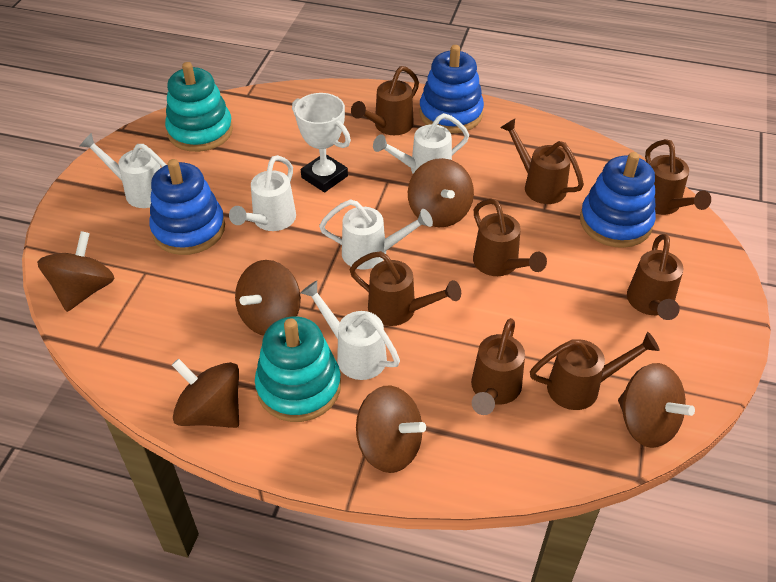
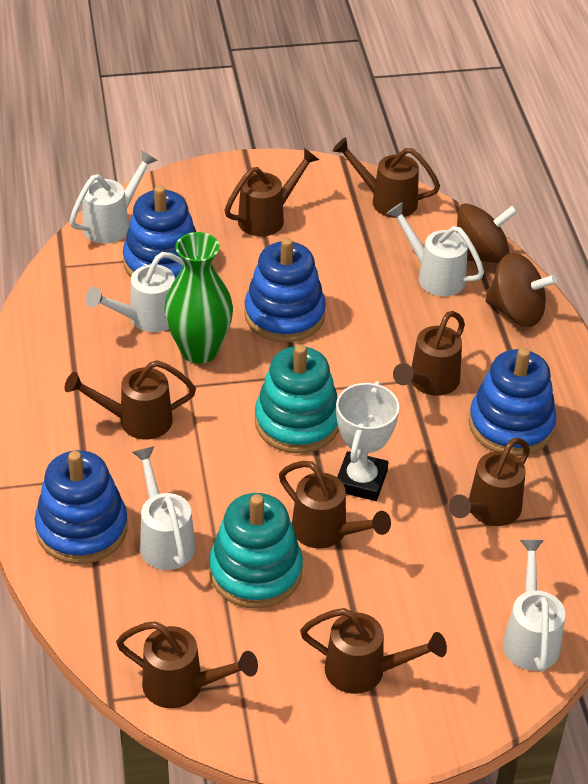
blue stacking toy: [149,159,225,255] [419,45,484,133] [580,152,656,248] = 3 -> [35,450,128,564] [123,185,196,279] [244,238,326,343] [469,348,557,456] = 4
brown spinning top: [37,231,115,312] [172,359,239,428] [235,260,301,336] [356,386,426,473] [408,158,474,227] [618,363,695,448] = 6 -> [457,203,517,263] [485,253,557,327] = 2
green vase: none = 0 -> [164,232,233,364] = 1

